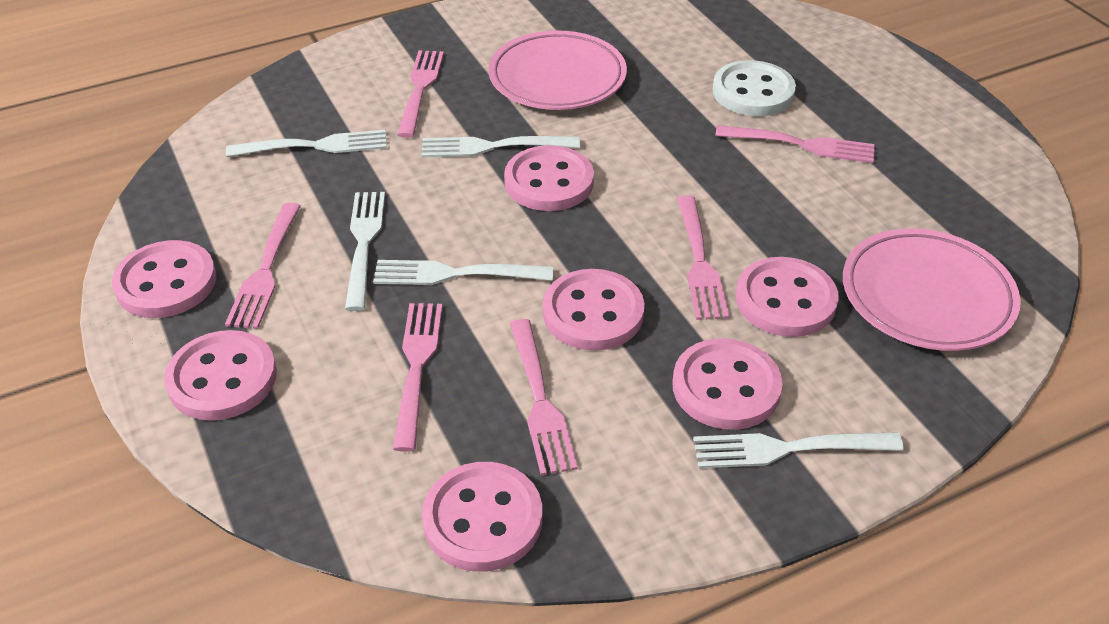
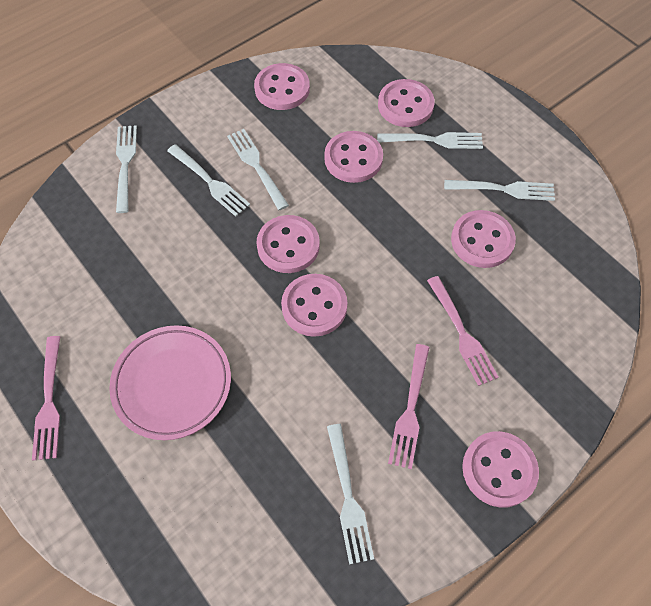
pink fork: [225,203,301,329] [393,303,442,452] [397,50,444,138] [510,319,578,476] [677,195,729,320] [715,125,875,163] = 6 -> [32,336,61,460] [388,344,430,469] [427,276,499,386] = 3
pink plate: [488,30,627,110] [843,228,1021,351] = 2 -> [109,325,231,440] = 1
white button: [712,60,796,116] = 1 -> none = 0
white fork: [226,130,387,157] [345,192,385,311] [373,260,553,285] [422,136,580,157] [693,433,904,468] = 5 -> [116,125,137,213] [167,144,250,217] [227,129,289,210] [327,424,374,564] [377,132,483,149] [444,180,555,201] = 6

